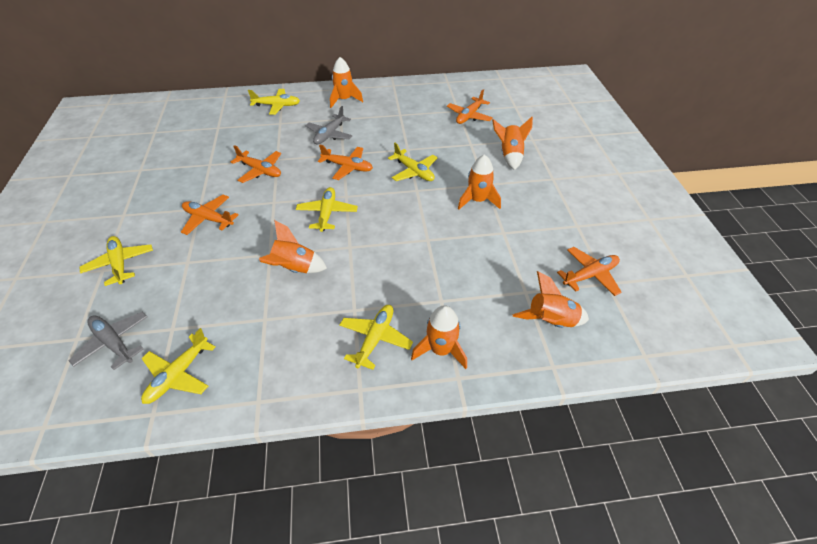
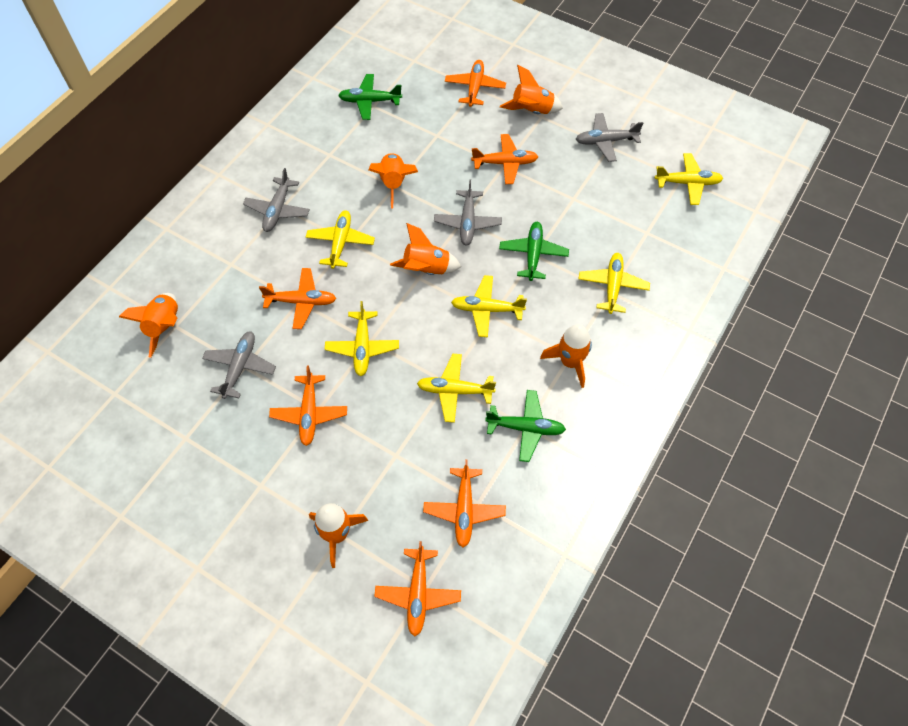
green plane: none = 0 -> [338,74,402,120] [485,390,566,462] [499,222,569,281] = 3
grey plane: [68,312,147,370] [305,106,352,144] = 2 -> [202,331,276,399] [243,168,310,232] [434,179,502,245] [576,113,643,162] = 4
orange plane: [181,195,239,235] [231,145,281,183] [318,145,373,180] [447,89,493,124] [557,247,621,296] = 5 -> [259,268,336,329] [269,365,347,446] [374,541,461,637] [423,459,506,548] [445,60,506,107] [471,134,538,184] = 6

